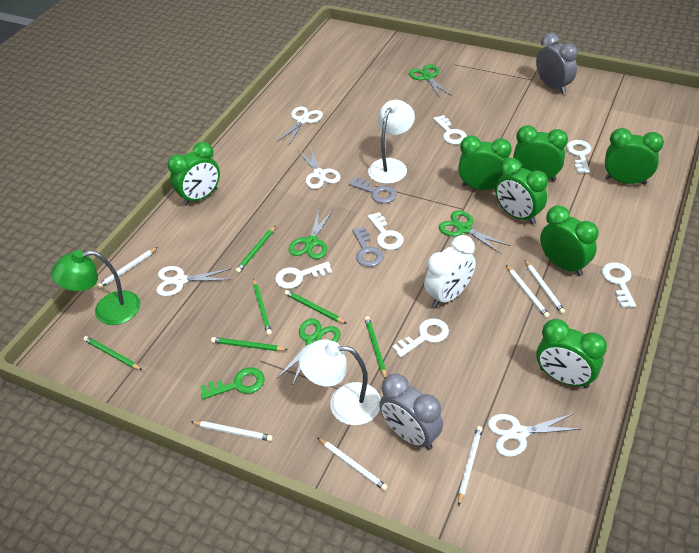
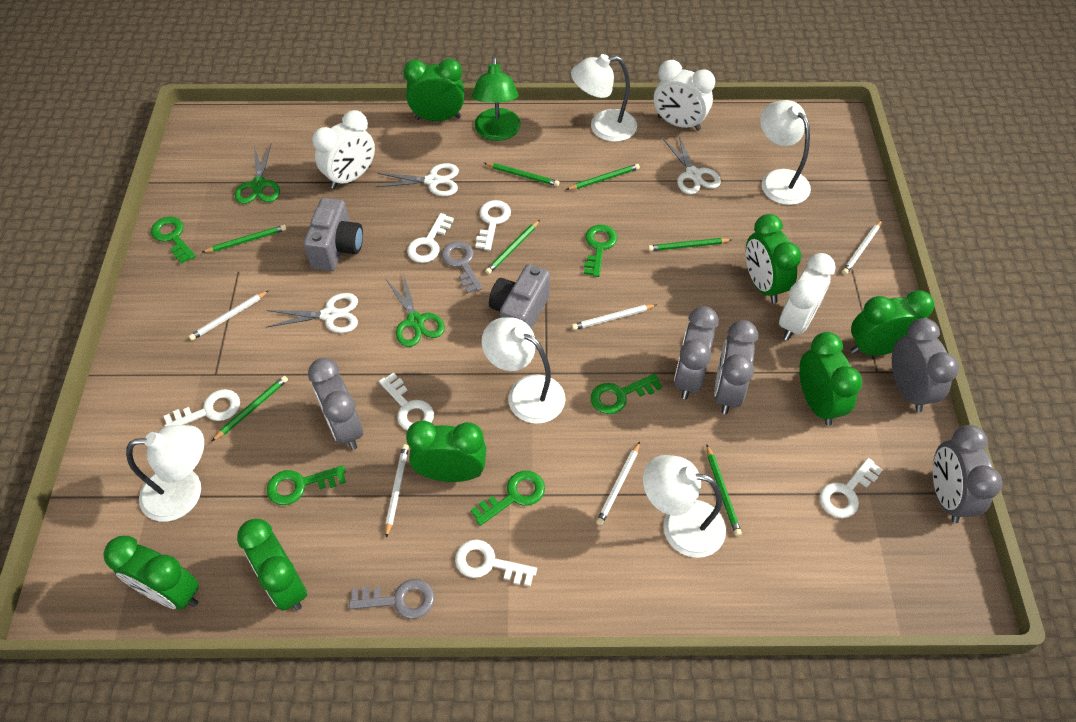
green key: [200,367,265,399] = 1 -> [151,217,196,264] [267,465,346,505] [471,471,545,526] [584,225,617,277] [591,373,662,414] = 5
green pencil: [83,336,142,370] [211,337,288,351] [235,226,276,273] [253,279,272,335] [284,290,347,324] [365,316,387,378] = 6 -> [201,225,286,253] [211,376,288,442] [484,163,560,186] [485,220,540,274] [566,164,640,190] [648,238,732,251] [706,444,742,536] = 7
green scissors: [277,319,341,386] [289,209,333,259] [409,65,452,98] [439,210,510,254] = 4 -> [235,144,280,204] [386,272,445,347] = 2
grey camera: none = 0 -> [304,198,363,271] [489,264,550,329] = 2
grey clock: [379,373,443,450] [536,33,578,94] = 2 -> [308,358,363,450] [674,306,719,399] [714,320,758,414] [892,318,959,412] [933,425,1003,523] = 5
white clock: [424,235,476,307] = 1 -> [312,110,375,189] [654,60,715,131] [779,253,836,340] = 3
white lamp: [299,340,381,425] [368,100,415,184] = 2 -> [126,425,204,522] [482,317,566,424] [571,54,637,142] [643,455,726,558] [760,100,811,205] = 5
white pencil: [98,247,158,288] [191,421,273,441] [318,438,388,491] [458,426,482,506] [506,265,550,318] [525,260,565,314] = 6 -> [189,291,268,340] [385,444,409,538] [572,304,656,330] [596,442,640,526] [842,220,882,275] = 5
white scissors: [156,266,231,296] [277,107,323,145] [297,147,340,189] [488,413,580,457] = 4 -> [267,293,358,333] [376,163,459,196] [663,134,721,194] = 3

